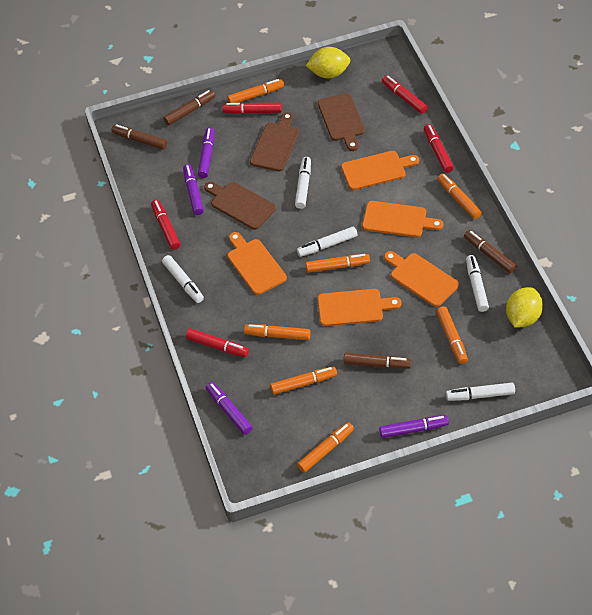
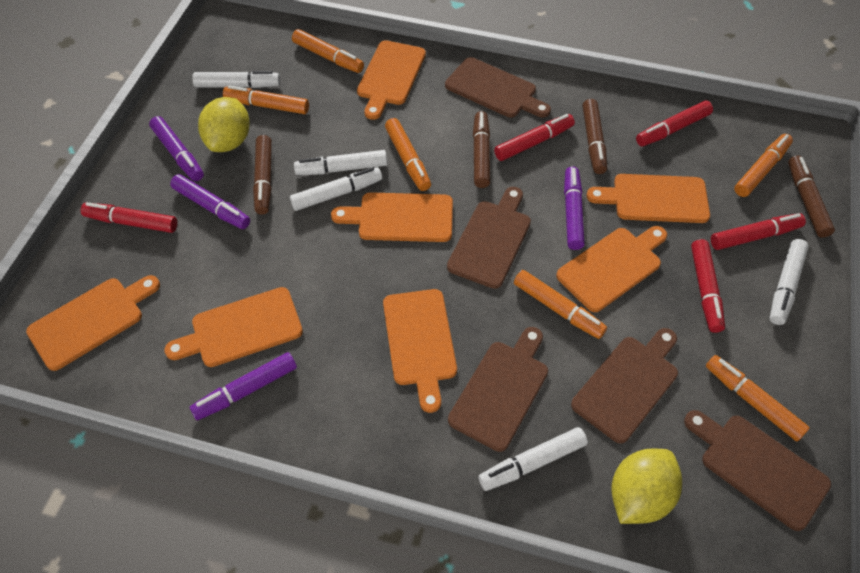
brown cutting board: [204,182,276,230] [250,112,299,171] [318,93,365,151] = 3 -> [445,57,551,118] [447,187,531,289] [448,327,548,452] [571,328,678,443] [684,410,831,531] = 5
orange cutting board: [227,232,287,295] [318,289,401,326] [341,151,419,190] [362,201,443,237] [384,251,459,307] = 5 -> [26,275,160,371] [165,287,303,367] [331,192,453,242] [357,40,426,120] [383,289,457,413] [556,226,667,312] [586,174,710,223] = 7
orange marker: [227,79,284,103] [244,324,310,340] [270,366,337,395] [297,422,354,473] [306,254,370,273] [436,306,468,364] [438,173,482,219] = 7 -> [223,85,309,114] [292,29,364,73] [385,118,431,191] [514,270,607,339] [706,355,809,441] [734,134,793,197] = 6

